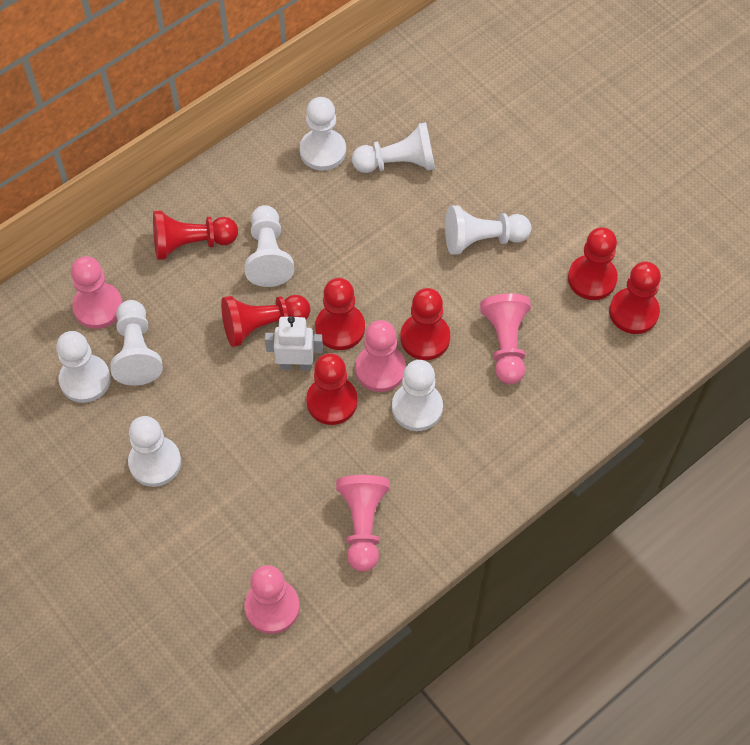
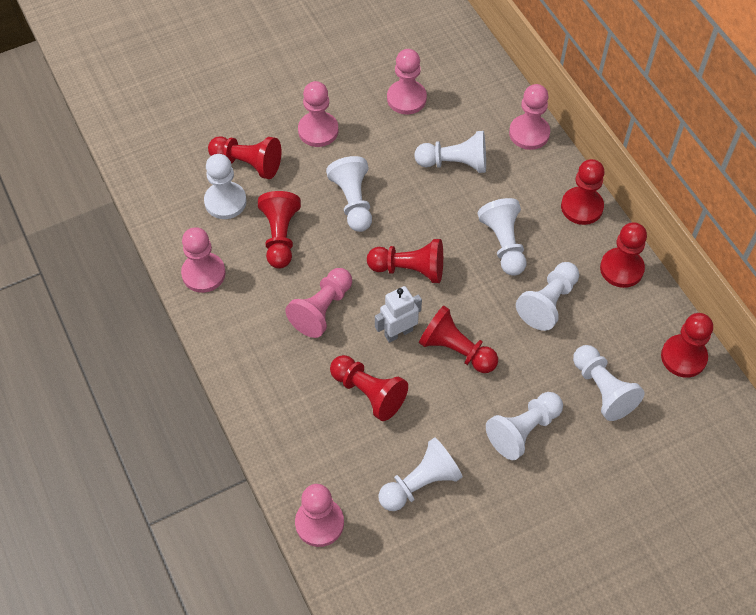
pink pawn: [71,256,123,329] [245,565,300,634] [336,475,390,571] [355,320,406,392] [480,293,531,384] = 5 -> [181,227,226,293] [285,268,352,338] [295,484,344,547] [298,81,338,147] [387,49,427,114] [509,84,550,150] = 6
red pawn: [153,210,238,260] [221,295,310,347] [306,353,358,425] [315,278,365,350] [400,288,450,360] [568,227,618,300] [609,262,661,334] = 7 -> [208,136,282,179] [258,191,301,269] [330,355,408,421] [367,239,443,283] [419,305,498,373] [561,159,605,225] [600,222,647,288] [661,313,713,378] = 8

